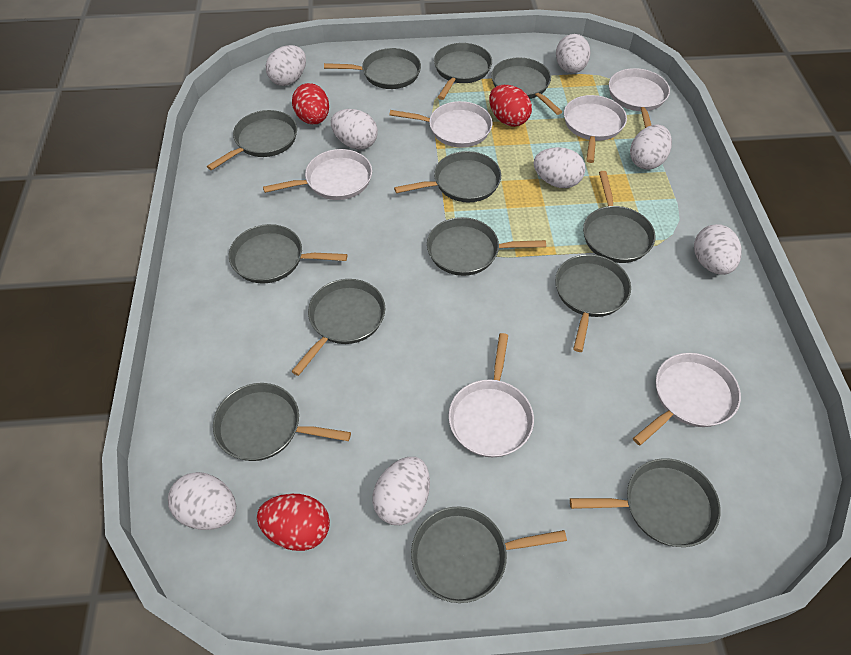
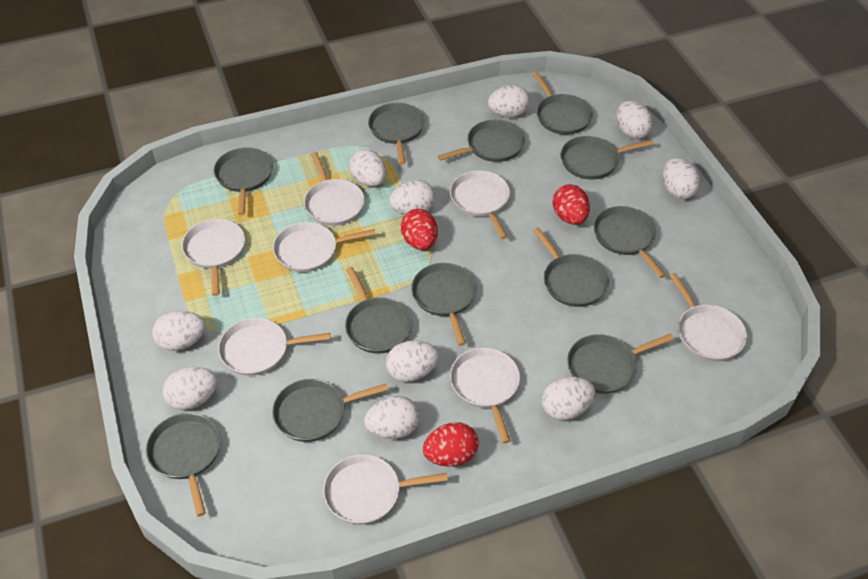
grey pan: [207,110,297,171] [213,383,351,461] [229,224,347,283] [291,279,385,376] [324,48,421,89] [394,151,501,202] [411,507,567,603] [427,217,546,276] [434,43,492,100] [491,58,562,115] [555,254,631,352] [570,458,721,547] [583,171,655,263] = 13 -> [146,413,221,516] [214,147,273,215] [272,379,388,442] [345,267,412,354] [368,103,425,165] [411,263,477,346] [438,120,525,162] [532,72,593,135] [533,227,609,307] [561,136,654,180] [567,334,674,394] [594,206,666,278] = 12
white egg: [168,472,236,530] [266,45,306,86] [331,109,378,149] [372,457,430,525] [533,147,585,188] [556,34,591,73] [630,125,672,170] [694,224,742,275] = 8 -> [152,311,206,351] [162,367,218,410] [349,149,387,187] [364,396,420,439] [386,340,439,382] [389,180,435,215] [488,85,530,117] [542,377,595,420] [617,101,653,139] [663,158,701,199] = 10
white pan: [263,149,372,200] [389,101,492,148] [449,333,534,457] [564,95,627,163] [609,68,670,128] [633,353,741,446] = 6 -> [182,219,245,296] [218,318,331,376] [273,222,376,272] [304,152,365,226] [323,454,448,524] [450,170,510,239] [450,348,520,443] [669,273,747,361] = 8

